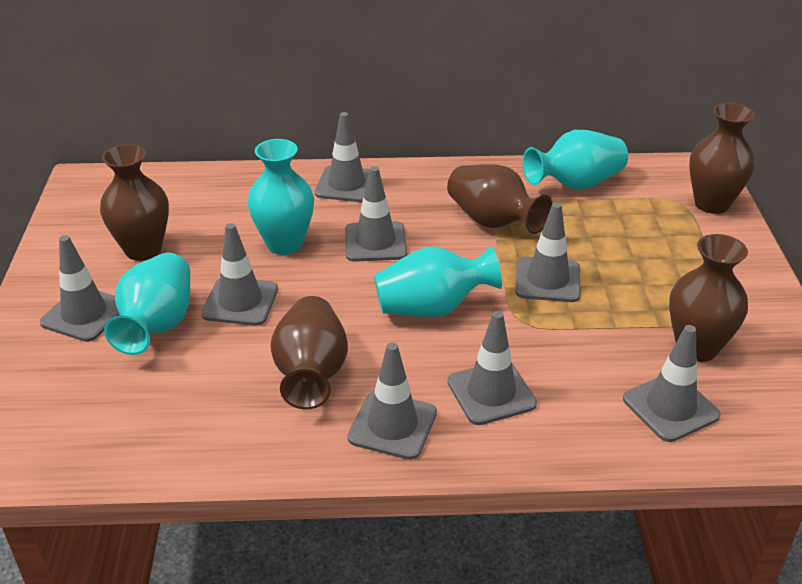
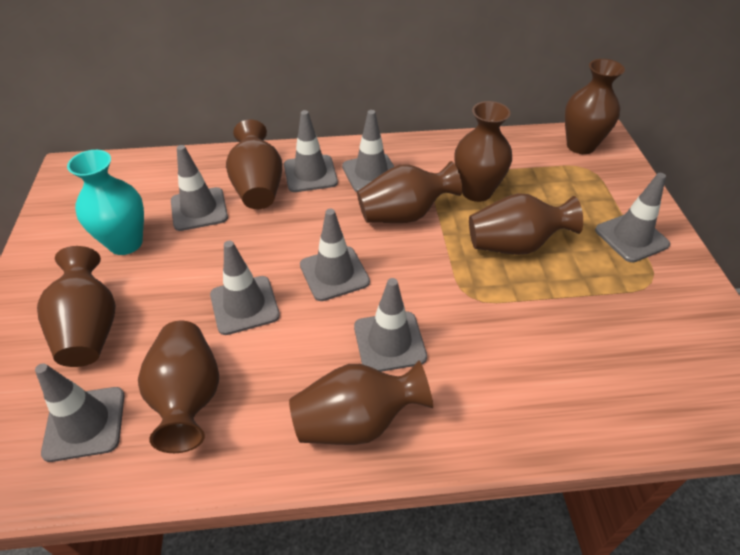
brown vase: [100,144,169,261] [270,296,348,409] [447,164,553,234] [669,234,748,362] [689,103,755,214] = 5 -> [37,246,116,367] [138,321,219,453] [226,119,282,209] [289,360,433,445] [357,161,462,223] [455,101,512,202] [469,193,583,255] [565,59,625,154] = 8
turquoise vase: [104,253,190,355] [247,139,314,255] [374,246,502,317] [523,130,628,190] = 4 -> [67,150,144,255] = 1

